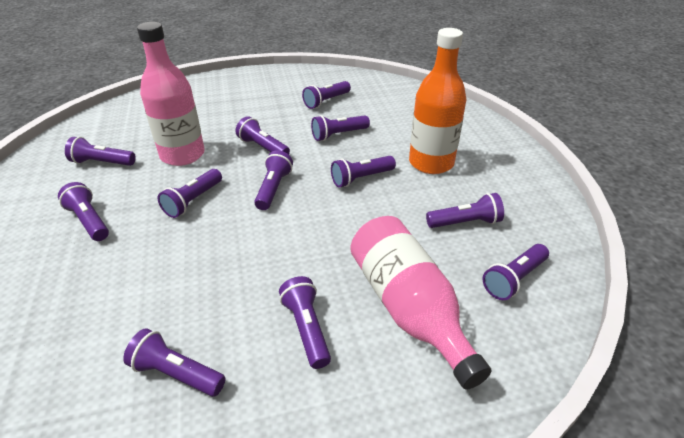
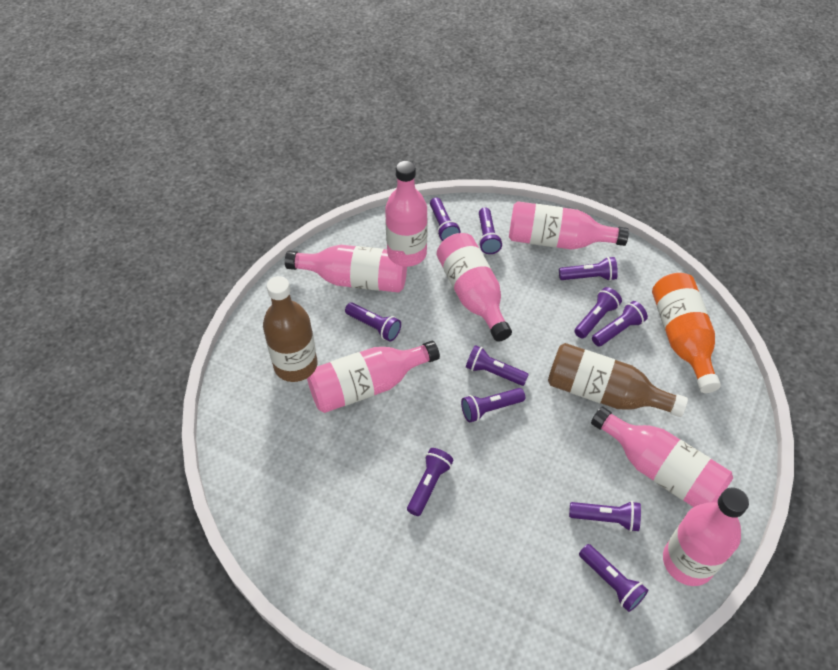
brown bottle: none = 0 -> [263,276,317,382] [548,343,688,417] = 2
pink bottle: [137,22,205,166] [350,216,492,390] = 2 -> [285,245,407,293] [307,341,440,413] [385,161,428,267] [437,233,512,341] [509,201,629,250] [591,406,733,507] [663,488,749,586] = 7
purple flashlight: [58,182,109,241] [65,137,136,166] [123,328,226,397] [157,169,222,218] [236,116,290,154] [254,150,293,210] [279,276,331,369] [302,81,351,109] [311,115,370,141] [331,156,396,187] [426,193,504,228] [483,244,549,300] = 12 -> [345,302,401,341] [407,448,454,516] [430,197,461,241] [461,388,525,423] [466,345,529,386] [479,207,502,254] [559,257,618,281] [569,501,641,532] [574,287,622,338] [579,544,648,612] [592,301,648,346] = 11

